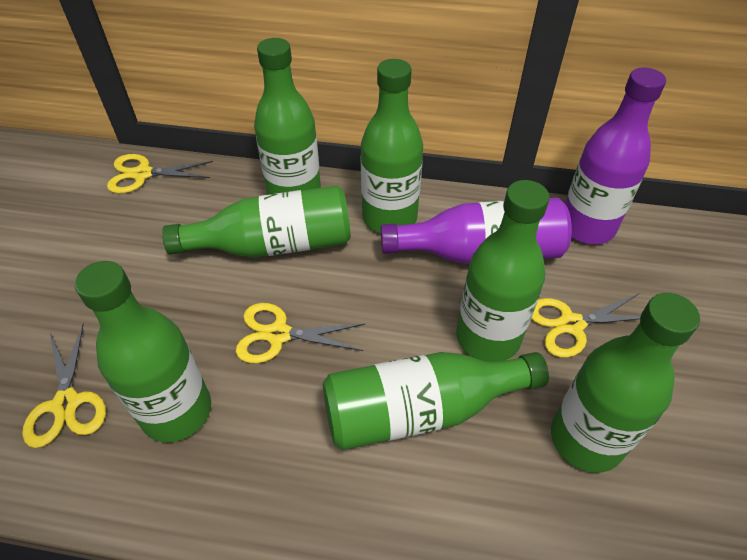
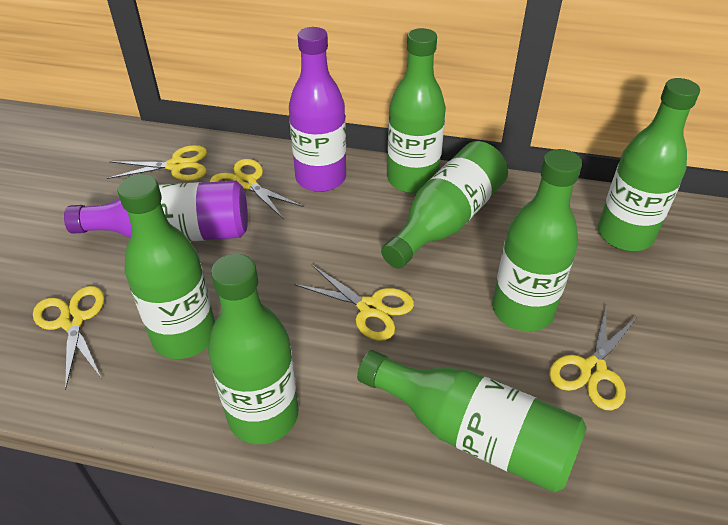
yellow scissors: [22,323,106,448] [107,154,213,194] [235,303,365,363] [531,293,641,358] = 4 -> [33,286,104,390] [107,145,207,181] [210,159,304,219] [294,265,414,341] [549,307,638,410] = 5

